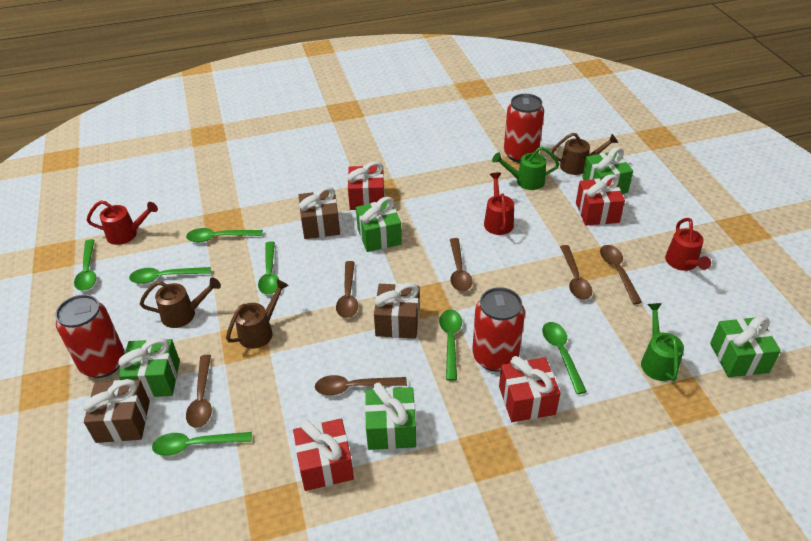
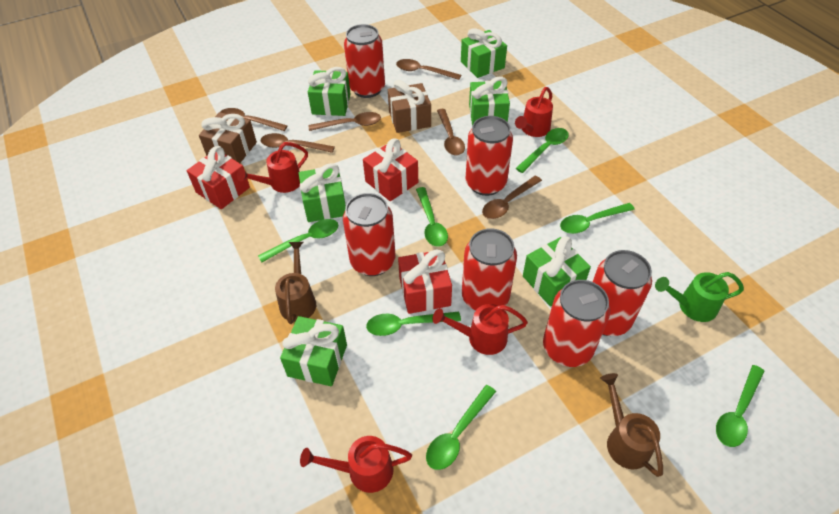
brown gift: [83,379,150,443] [299,187,340,239] [374,283,420,339] = 3 -> [199,112,257,163] [388,80,431,133] = 2
brown watering can: [140,277,221,328] [226,279,289,349] [551,133,618,175] = 3 -> [275,242,316,324] [600,373,663,477] = 2
green gift: [118,338,180,398] [356,197,402,252] [365,383,416,450] [582,147,633,194] [710,315,781,377] = 5 -> [280,316,347,386] [299,163,346,222] [308,67,351,116] [461,28,507,78] [469,77,510,126] [523,237,591,307] = 6
green watering can: [492,146,559,190] [641,303,684,381] = 2 -> [655,272,744,322] = 1
red can: [55,294,125,378] [472,287,525,371] [504,94,544,163] = 3 -> [343,193,395,276] [344,24,385,98] [462,228,517,311] [466,116,513,196] [543,280,610,367] [593,250,652,336] = 6
red gift: [293,419,354,491] [347,161,385,210] [499,356,561,422] [576,174,625,226] = 4 -> [187,146,250,209] [363,139,418,201] [398,249,452,314] = 3
red watering can: [87,200,158,245] [484,173,514,235] [665,218,711,271] = 3 -> [237,142,308,193] [300,436,412,493] [432,304,528,355] [515,87,553,137] = 4

